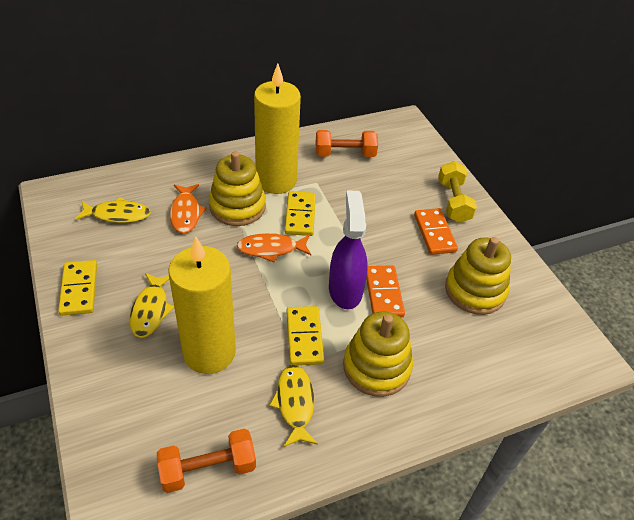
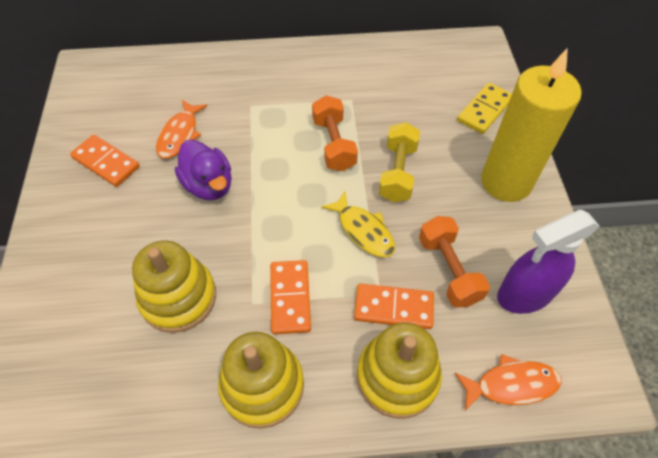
orange domino: [366,265,405,318] [414,208,458,255] = 2 -> [70,135,140,187] [270,260,311,334] [354,283,434,329] = 3
purple duck: none = 0 -> [175,139,232,200] = 1
yellow candle: [168,236,236,374] [254,64,301,194] = 2 -> [481,49,582,202] = 1
yellow domino: [58,260,97,316] [285,191,316,236] [286,306,324,365] = 3 -> [457,83,512,134] = 1
yellow fish: [75,197,151,223] [130,273,174,338] [269,364,318,447] = 3 -> [321,191,395,257] = 1

